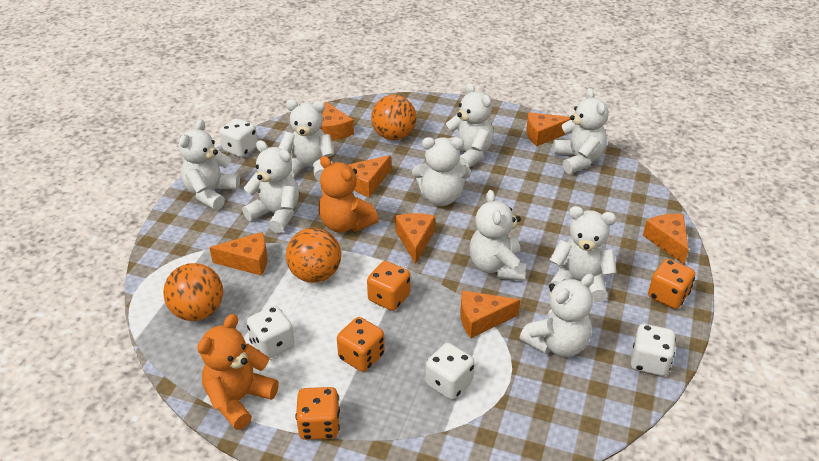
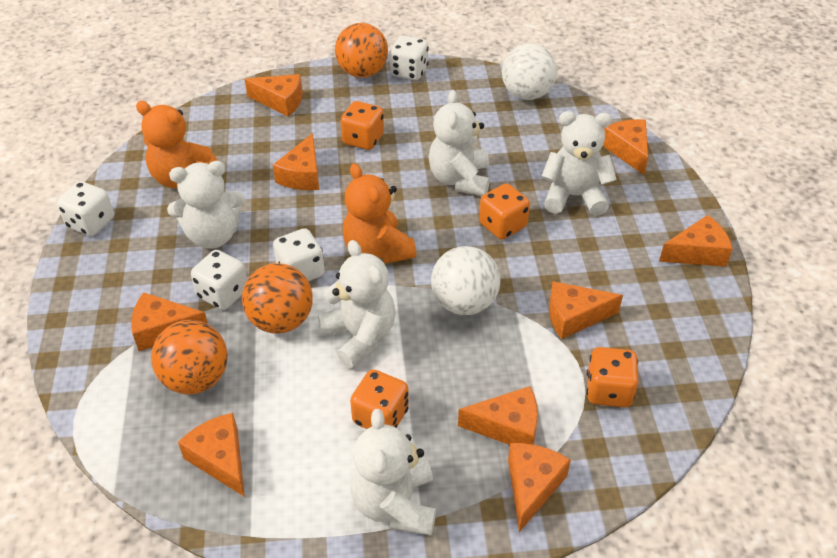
orange cheese: [209,232,268,276] [320,101,354,141] [348,155,391,197] [395,213,435,264] [460,290,520,338] [526,112,571,147] [643,214,689,265] = 7 -> [131,292,208,351] [178,413,245,497] [244,74,302,117] [273,133,319,190] [458,386,538,445] [508,443,571,532] [549,281,623,339] [603,119,648,175] [659,215,733,267] = 9
white ball: none = 0 -> [431,246,500,315] [502,44,557,100] = 2
white teddy bear: [179,119,240,210] [242,140,299,233] [279,99,334,181] [412,137,471,206] [446,83,494,168] [470,190,526,281] [520,273,594,357] [549,206,617,302] [553,88,608,174] = 9 -> [167,161,245,249] [318,240,396,369] [350,409,436,535] [429,90,490,196] [541,111,617,216] = 5

